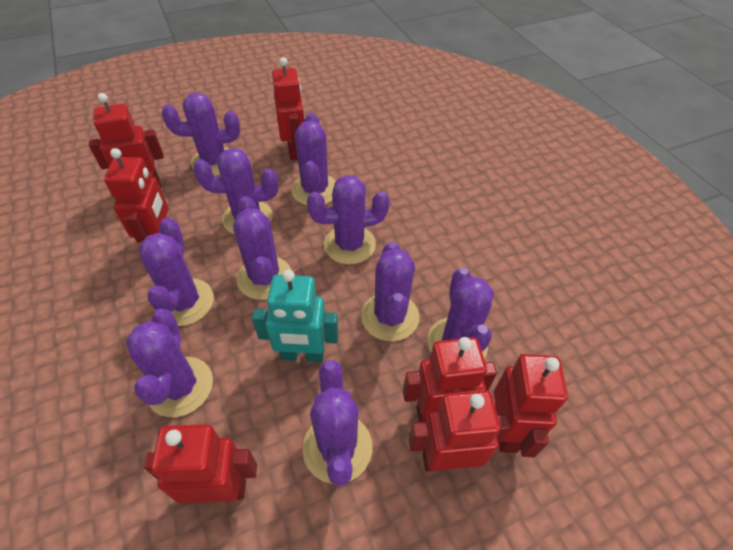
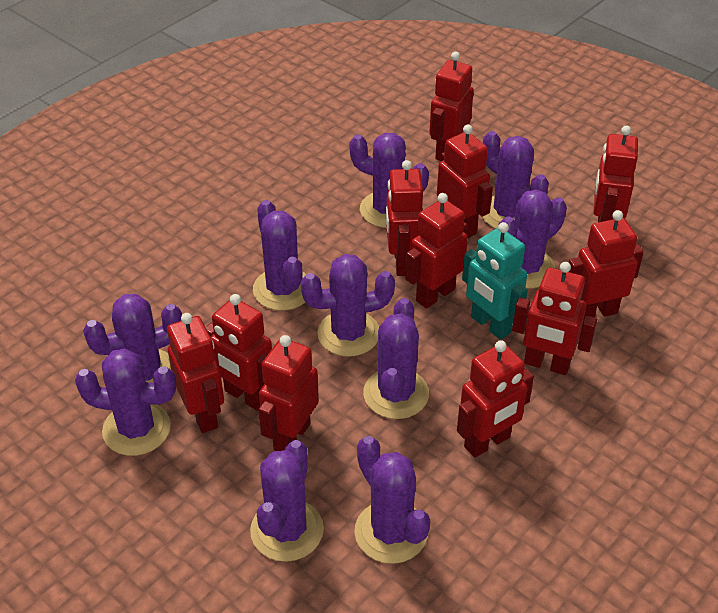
red robot: [89,93,164,189] [104,148,169,243] [144,425,257,503] [272,57,305,160] [403,337,497,422] [409,390,511,472] [494,354,568,457] = 7 -> [167,313,224,433] [206,294,272,411] [259,335,319,451] [386,160,423,276] [405,193,468,309] [429,51,474,161] [437,125,493,238] [457,340,534,458] [512,262,597,375] [569,210,644,321] [594,126,638,222] = 11

